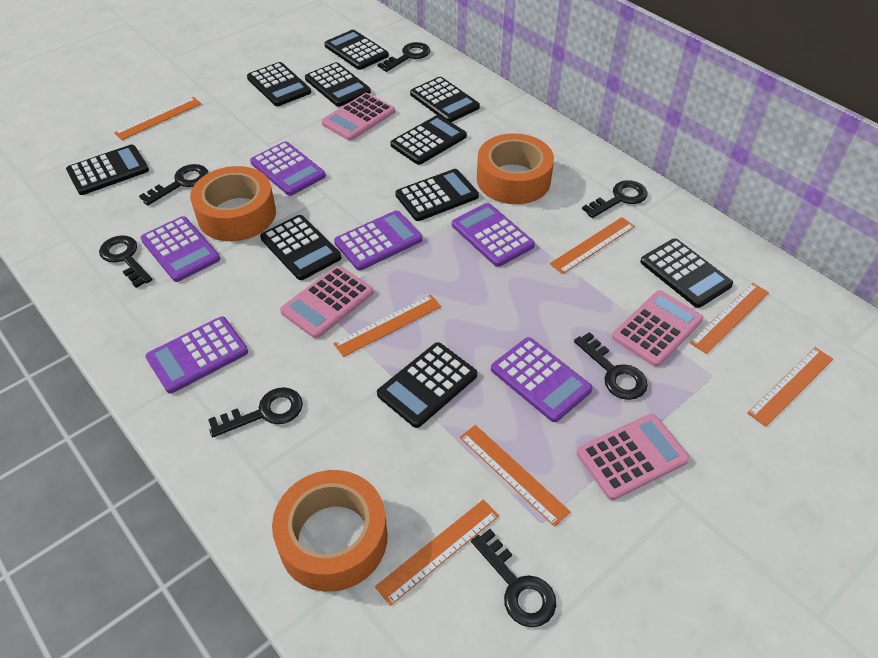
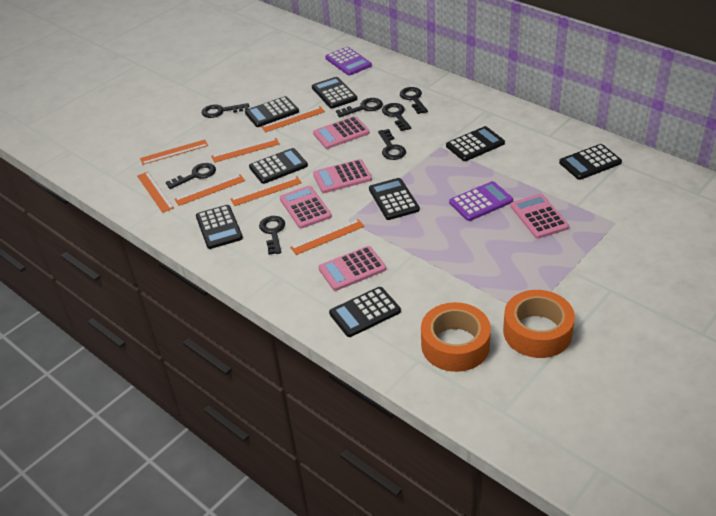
black calculator: [66,145,149,195] [247,62,311,106] [260,215,342,280] [305,62,371,107] [324,30,389,70] [377,342,477,428] [390,115,467,165] [395,169,479,221] [410,77,480,122] [640,238,733,308] = 10 -> [196,205,243,249] [245,96,299,127] [249,148,308,184] [312,77,357,109] [329,287,401,337] [369,178,420,220] [446,126,505,161] [559,144,622,180] = 8
orange tape: [190,166,276,241] [272,470,388,592] [477,133,554,204] = 3 -> [421,302,491,372] [503,290,575,358] = 2
pink calculator: [280,266,374,339] [321,93,395,141] [577,414,690,500] [612,290,703,367] = 4 -> [280,186,332,229] [313,116,370,149] [313,159,372,193] [318,246,386,291] [510,194,569,239] = 5
purple calculator: [140,216,220,282] [146,317,248,394] [250,141,326,196] [334,210,423,271] [452,203,535,267] [491,337,593,422] = 6 -> [325,47,372,76] [449,181,513,221] = 2

